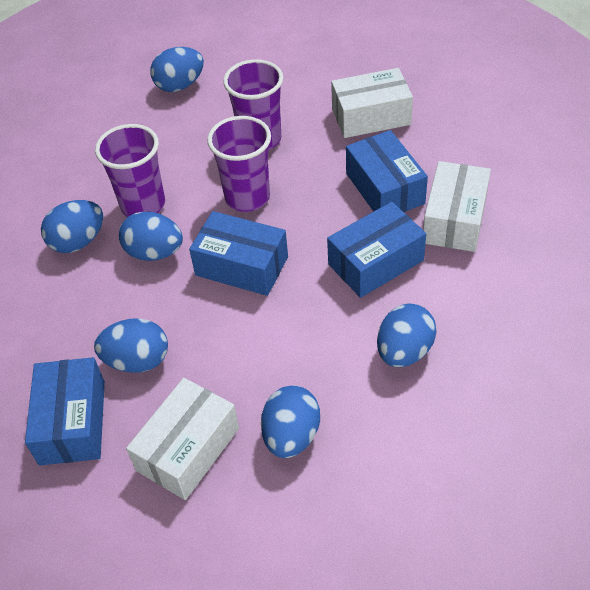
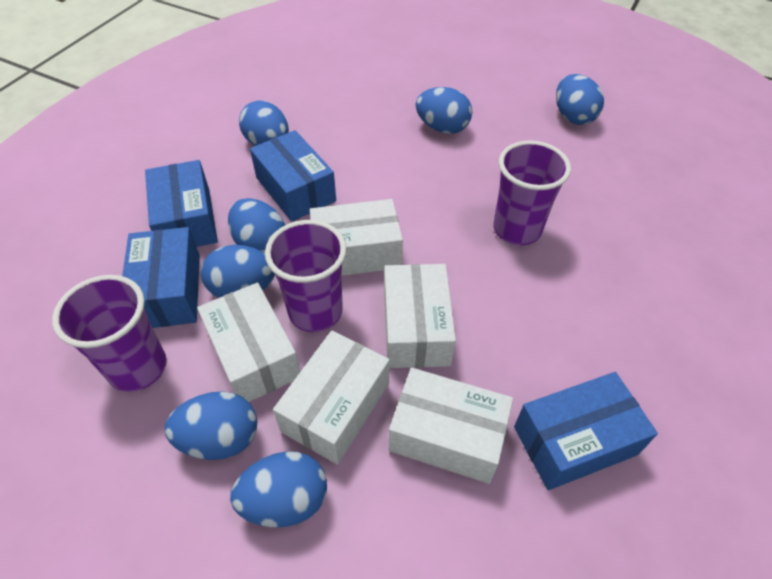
blue egg: [41,200,103,253] [94,318,168,373] [119,211,183,261] [150,47,204,92] [261,385,320,458] [377,303,436,367] = 6 -> [165,391,257,460] [201,245,275,298] [228,198,285,253] [230,451,327,527] [239,100,289,146] [416,87,472,134] [556,74,604,125] = 7
white box: [126,378,239,500] [331,68,413,138] [423,161,491,252] = 3 -> [197,282,300,402] [273,331,390,465] [310,199,403,276] [384,264,456,368] [389,368,513,484] = 5

